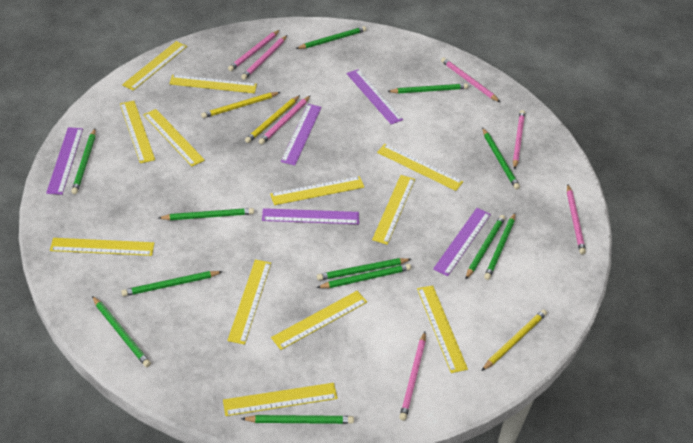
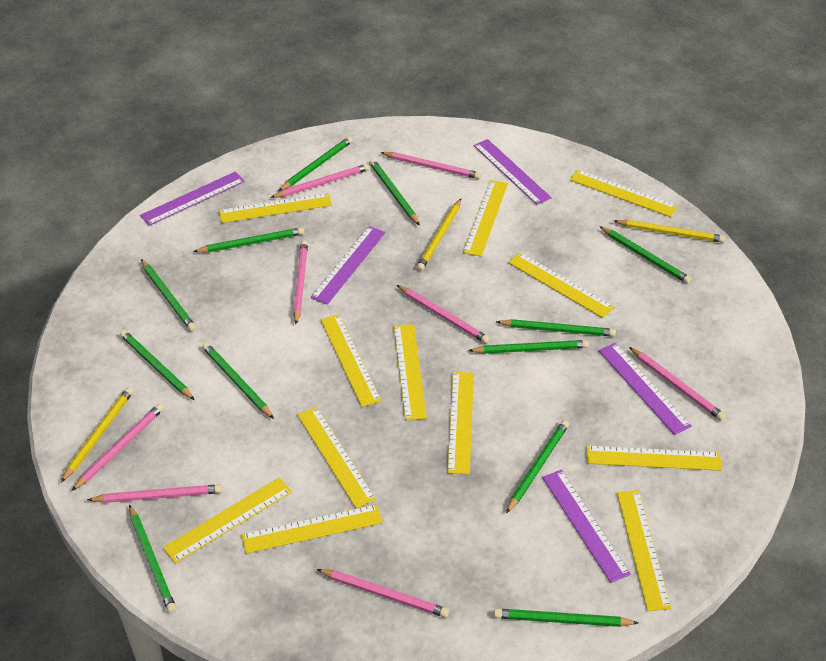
pink pencil: [228,30,280,71] [241,35,287,80] [259,95,311,144] [399,332,426,421] [441,57,500,102] [513,110,525,170] [567,184,586,254] = 7 -> [72,404,164,491] [87,484,222,503] [270,164,370,198] [293,240,308,324] [317,569,449,618] [381,152,481,179] [397,285,490,343] [629,347,726,421] = 8

